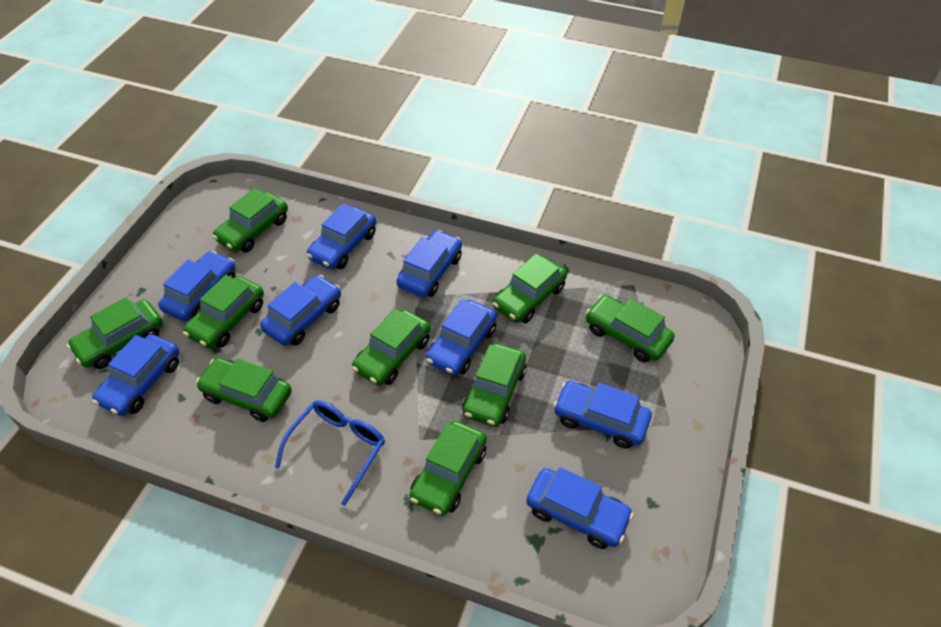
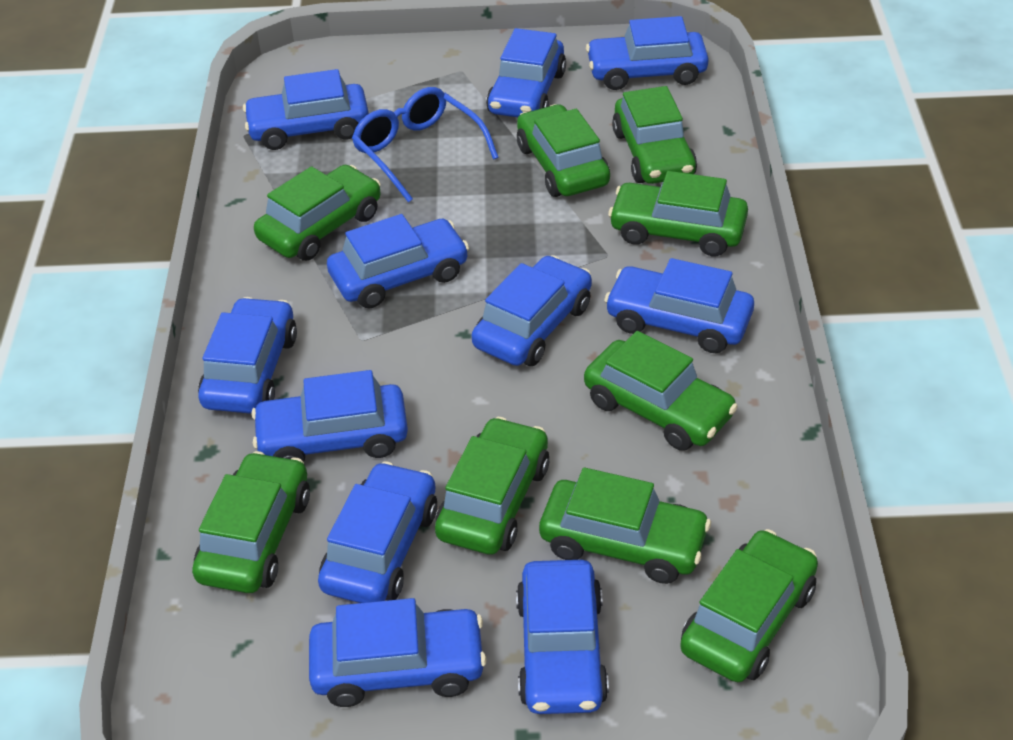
blue car: [92,334,179,416] [158,251,235,321] [260,275,341,346] [306,204,376,269] [396,230,462,297] [426,299,497,376] [526,467,634,549] [553,381,652,449] = 8 -> [198,297,297,414] [243,69,369,150] [251,370,408,462] [309,598,487,707] [318,461,437,603] [327,214,469,308] [472,255,592,366] [486,28,566,117] [516,560,609,714] [586,16,709,90] [604,258,754,353] = 11

